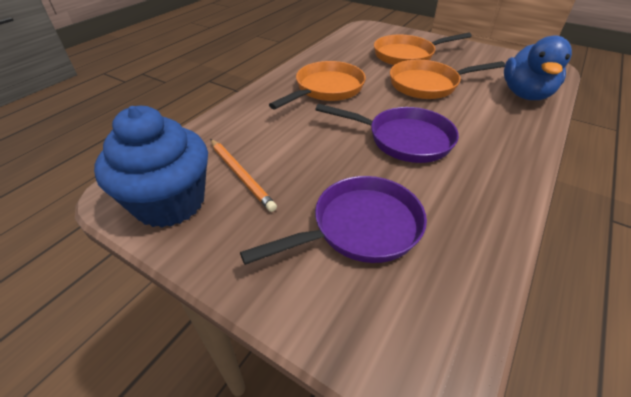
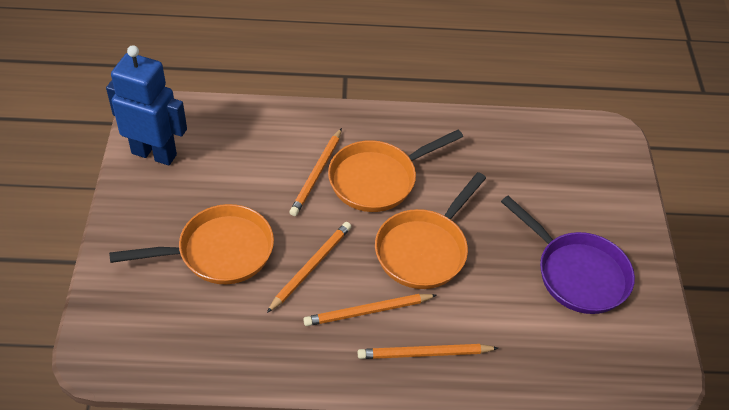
blue cupcake: [94,106,208,228] = 1 -> none = 0
blue duck: [504,35,572,100] = 1 -> none = 0
blue robot: none = 0 -> [106,45,187,165] = 1
orange pencil: [210,139,277,212] = 1 -> [267,222,351,313] [289,128,342,216] [303,294,437,326] [358,344,498,359] = 4
purple pan: [240,176,427,265] [315,104,459,163] = 2 -> [501,196,635,314] = 1

